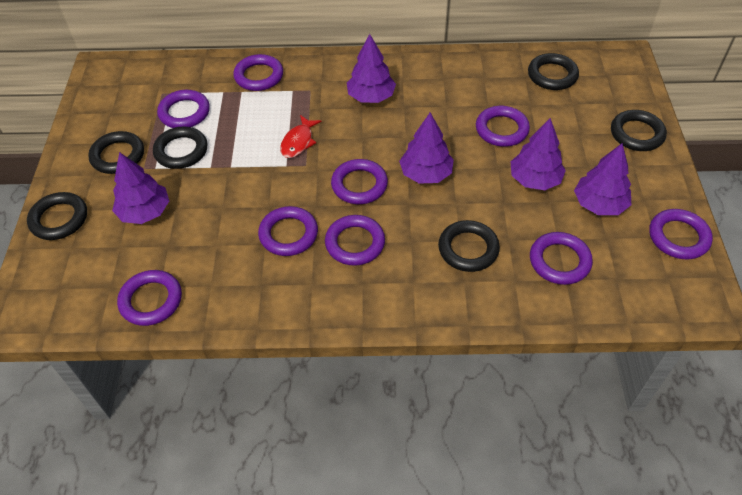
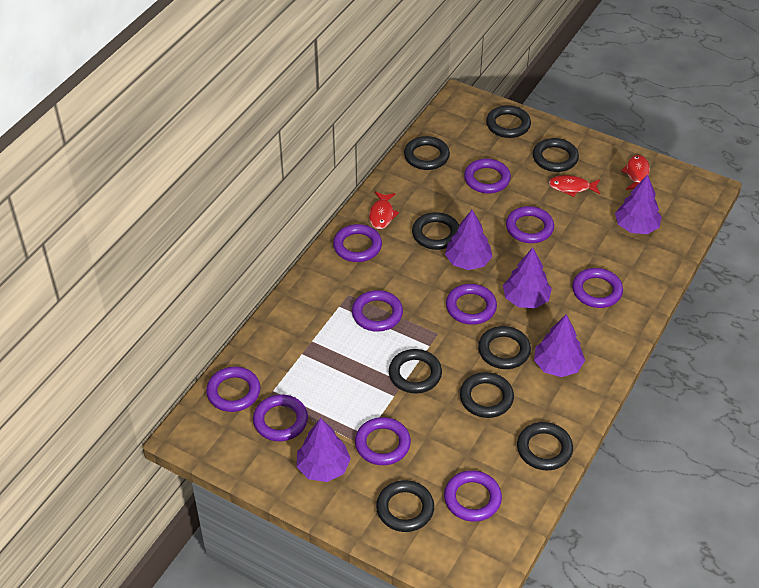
black ring: [27,192,87,240] [88,131,144,174] [153,127,208,169] [438,220,500,272] [528,53,579,90] [611,110,667,151] = 6 -> [376,480,434,532] [389,349,442,393] [404,136,450,170] [412,212,459,250] [460,372,514,418] [478,326,531,369] [486,105,531,138] [517,422,573,470] [533,138,579,172] = 9
purple ring: [117,270,182,326] [157,90,210,128] [233,54,283,91] [258,206,318,256] [325,215,385,266] [331,159,388,204] [476,106,530,147] [530,232,593,285] [649,209,713,259] = 9 -> [206,367,261,412] [253,394,308,441] [333,224,382,262] [352,290,403,332] [355,417,411,465] [444,470,502,522] [446,284,497,325] [464,159,511,193] [506,206,554,243] [572,268,623,308] = 10
red fish: [280,115,321,158] = 1 -> [369,191,399,229] [548,175,600,197] [621,155,650,190] = 3

